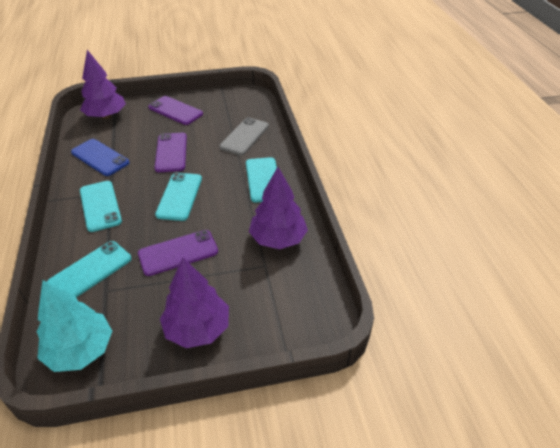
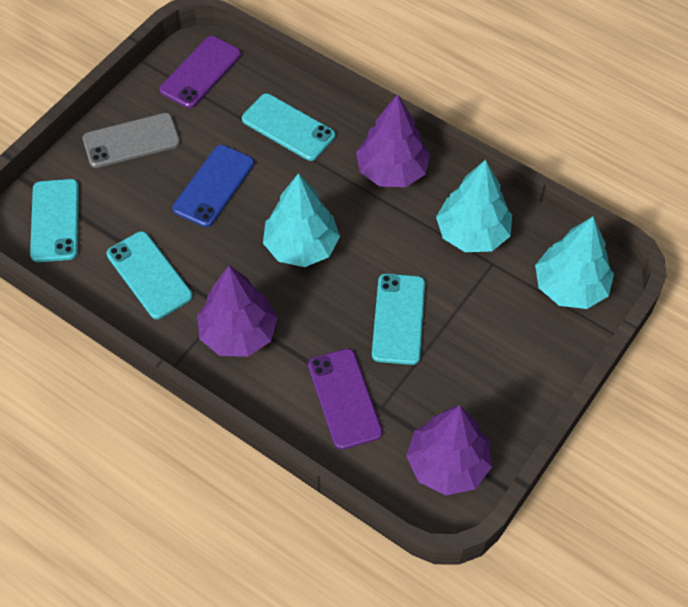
purple phone: [138,230,218,276] [148,96,203,125] [155,133,187,172] = 3 -> [160,36,241,108] [308,349,383,450] = 2
turquoise tree: [36,280,112,372] = 1 -> [263,173,340,267] [436,160,512,252] [535,216,614,309] = 3

